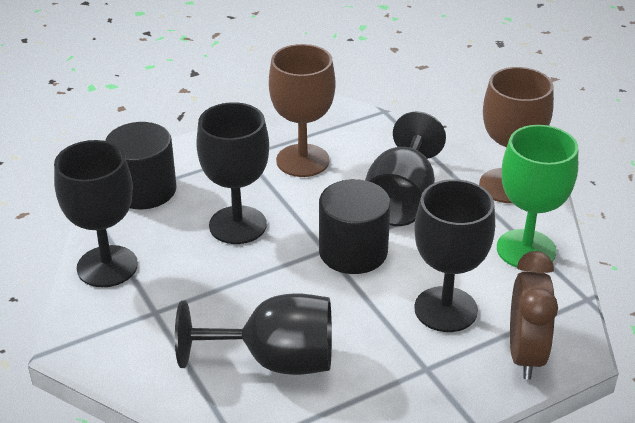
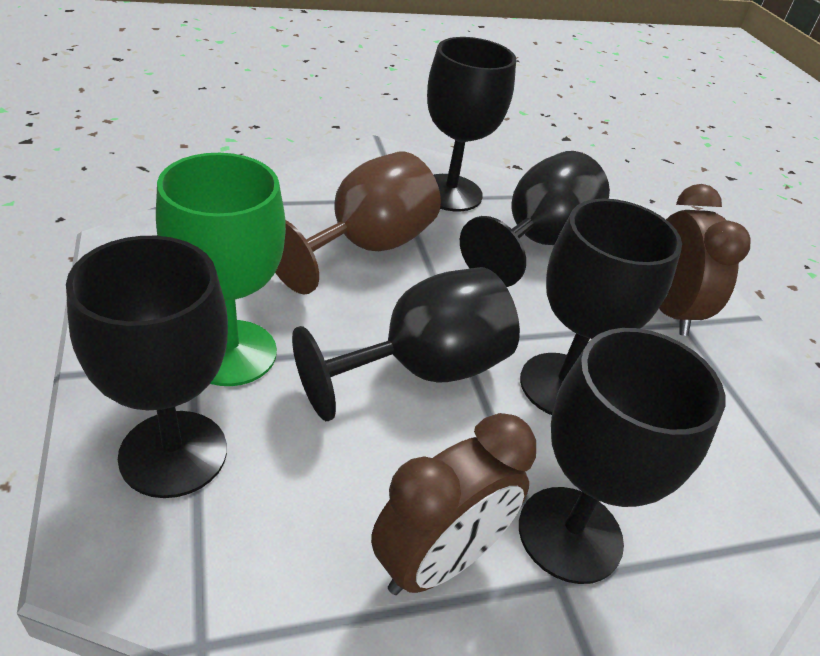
black cylinder: [105,122,177,209] [319,179,391,274] = 2 -> none = 0
black goblet: [54,140,138,287] [175,293,332,375] [196,102,269,244] [365,111,446,226] [414,179,495,332] = 5 -> [66,236,228,498] [292,267,520,421] [427,37,516,212] [460,151,610,287] [519,328,726,584] [520,199,682,415] = 6
brown clock: [510,251,558,380] = 1 -> [371,413,536,595] [659,184,751,336] = 2
brown goblet: [269,44,336,177] [479,67,554,203] = 2 -> [275,152,441,294] = 1

